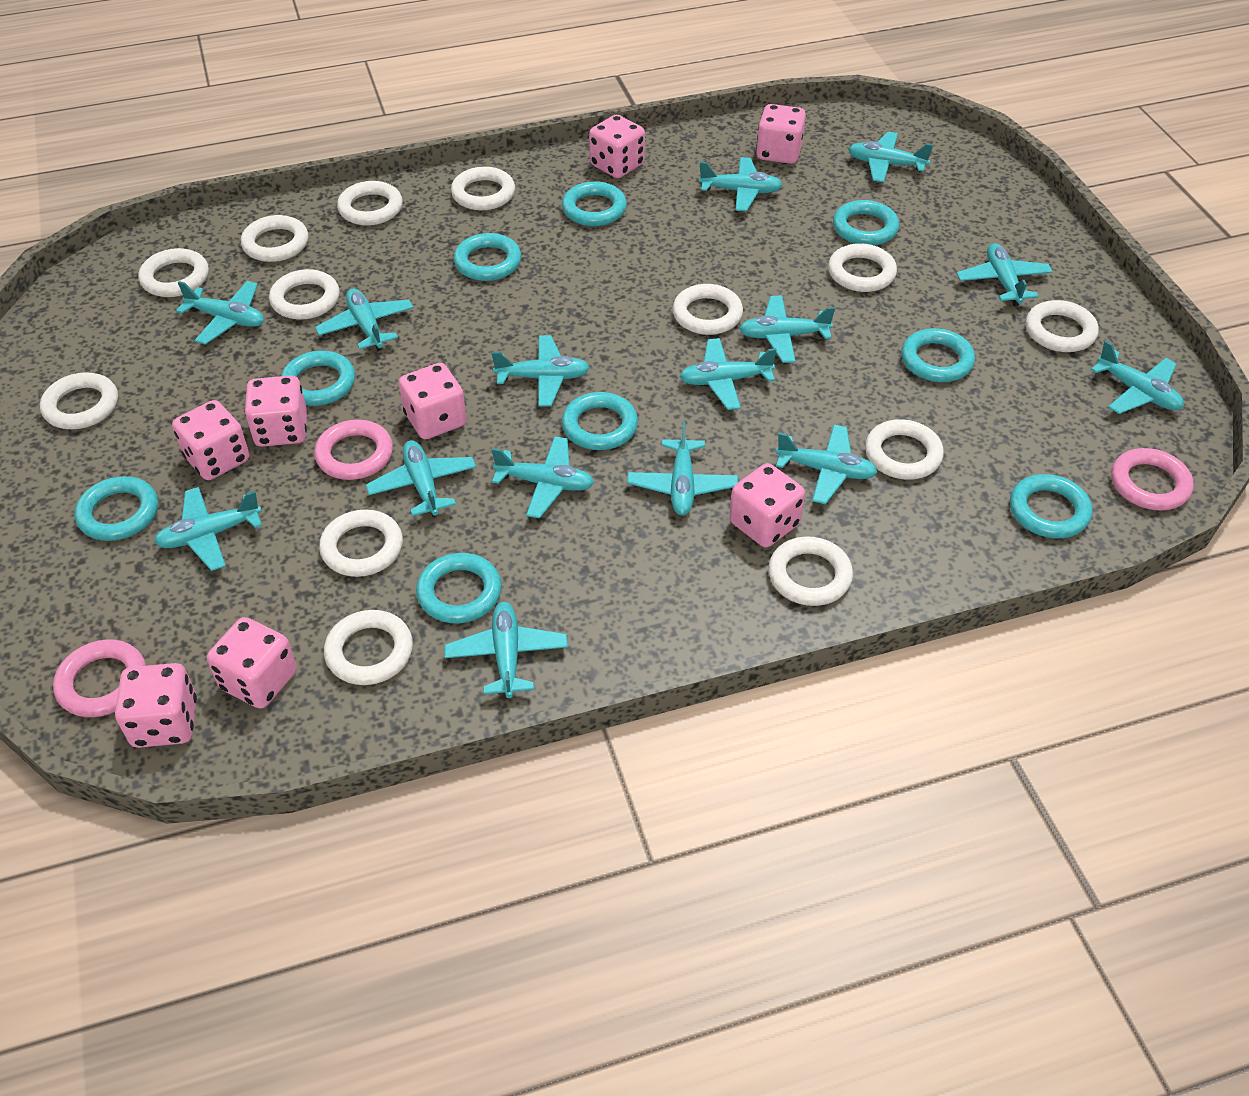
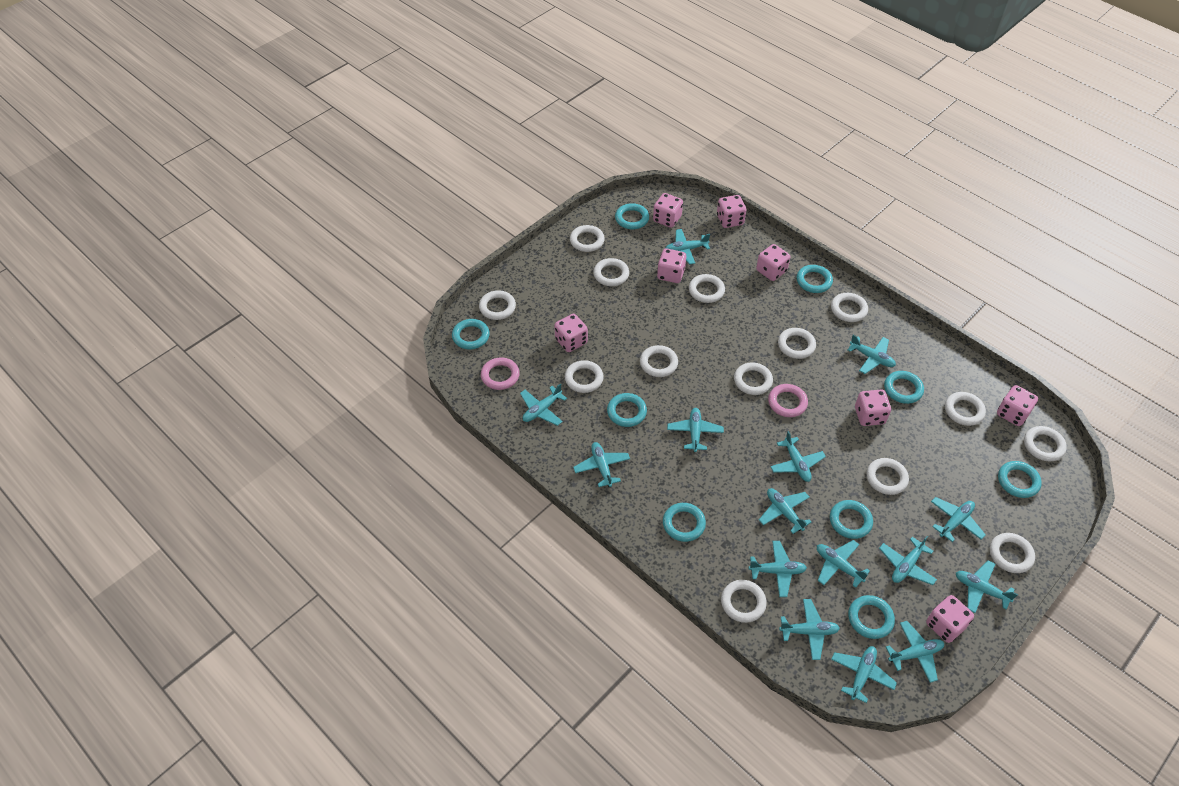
pink ring: [53,639,146,717] [314,420,393,480] [1111,448,1194,511] = 3 -> [481,358,520,390] [768,384,808,417] = 2
white ring: [40,372,118,429] [138,248,209,297] [241,215,308,262] [269,269,339,320] [319,509,403,577] [324,610,413,685] [337,181,403,226] [451,166,515,211] [673,284,743,335] [768,536,853,606] [828,243,897,292] [865,419,944,480] [1026,300,1099,352] = 13 -> [479,290,516,320] [565,360,604,393] [570,225,605,252] [593,258,629,286] [640,345,678,377] [689,274,725,303] [721,580,767,623] [734,362,773,395] [778,328,816,359] [831,293,868,322] [866,458,909,495] [945,392,986,426] [990,533,1035,573] [1024,426,1067,461] = 14

